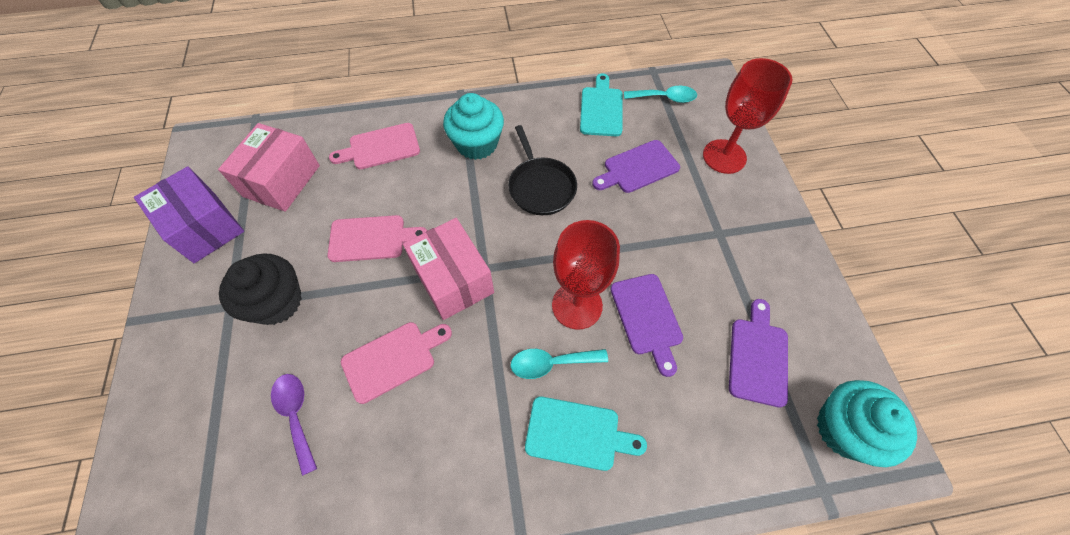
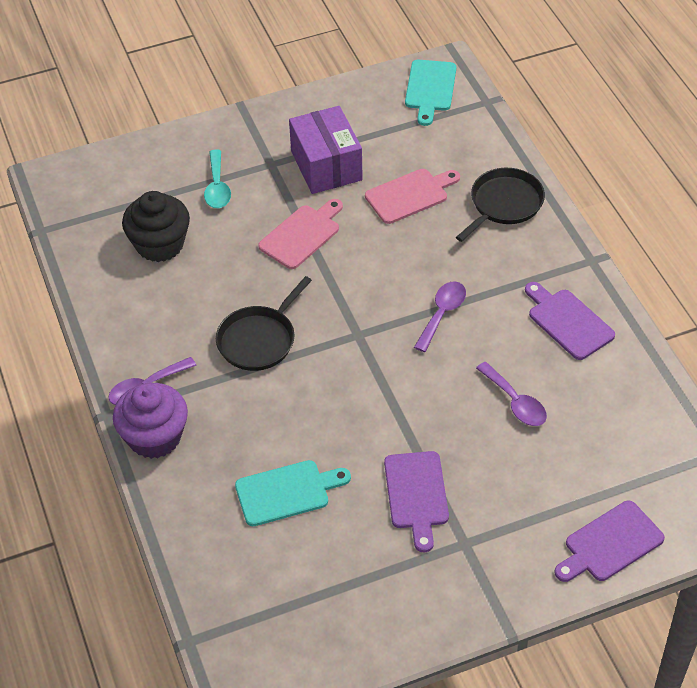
black pan: [508,125,577,215] = 1 -> [216,276,312,371] [456,168,545,242] = 2
pink box: [218,123,320,212] [403,218,494,320] = 2 -> none = 0
pink cutting board: [327,215,427,262] [329,123,420,169] [341,322,452,404] = 3 -> [258,199,343,269] [365,169,460,224] = 2
purple cupcake: none = 0 -> [113,383,188,459] = 1
purple spoon: [271,374,317,476] = 1 -> [108,357,197,405] [414,281,466,352] [476,362,547,426] = 3
red goblet: [552,220,620,330] [703,58,792,174] = 2 -> none = 0
turquoise cupcake: [443,93,504,160] [817,380,917,467] = 2 -> none = 0
turquoise spoon: [510,349,608,379] [624,86,697,103] = 2 -> [204,149,231,208] = 1

